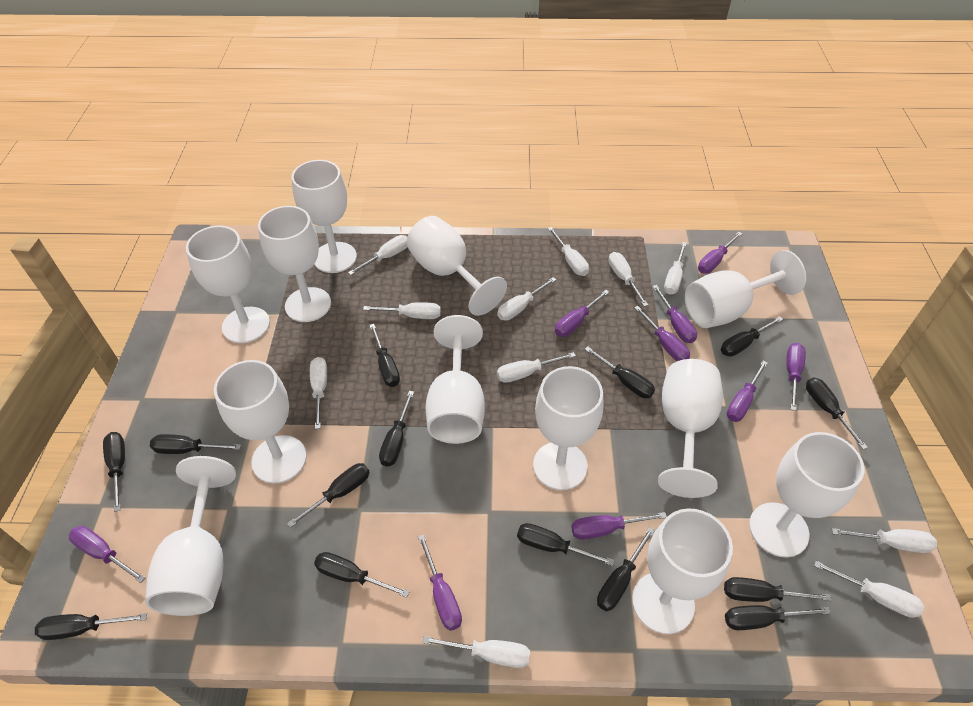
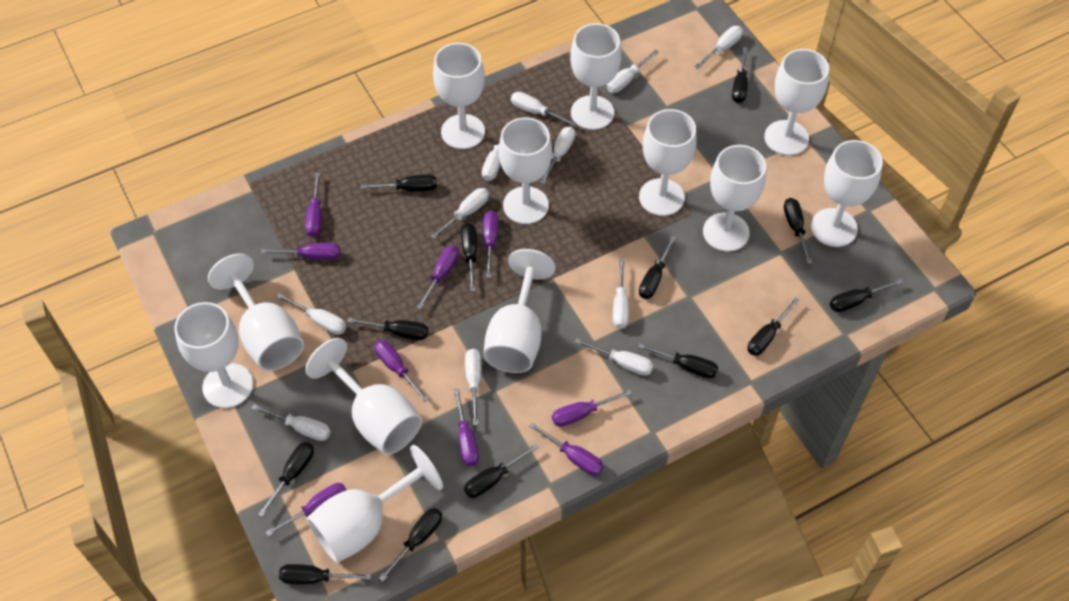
black screwdriver: [35,613,147,640] [103,432,125,512] [150,434,241,454] [287,463,370,528] [314,552,410,598] [369,324,400,387] [379,391,414,467] [517,523,614,566] [584,346,655,398] [597,527,655,611] [721,316,783,357] [724,577,831,602] [725,605,831,630] [806,377,868,450] = 14 -> [258,442,314,517] [279,564,371,584] [348,318,428,340] [361,174,437,191] [379,508,442,582] [461,223,477,291] [464,443,539,498] [637,343,718,379] [639,236,676,299] [732,47,748,103] [748,297,799,356] [784,198,812,264] [830,278,903,312] = 13

